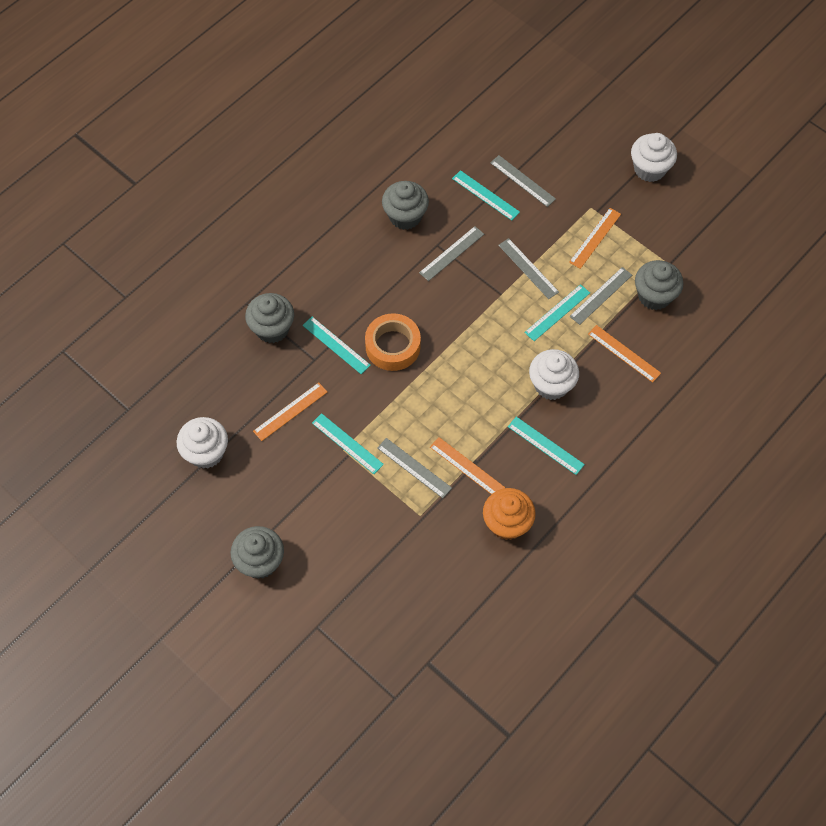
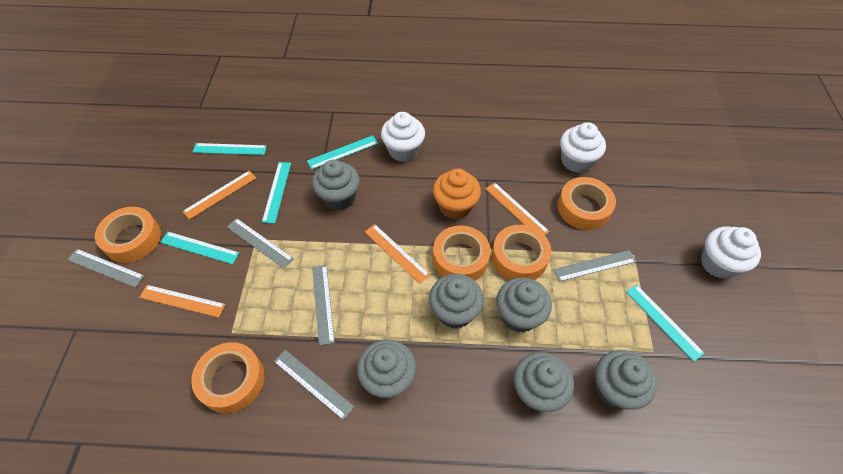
grey cupcake: [231,526,284,579] [245,293,294,343] [382,181,429,230] [635,260,684,310] = 4 -> [312,160,360,211] [357,339,417,398] [429,274,484,329] [496,277,552,333] [514,352,574,412] [595,350,657,410] = 6
orange tape: [365,313,421,371] = 1 -> [95,207,161,263] [191,342,264,413] [433,225,491,281] [492,225,551,280] [558,177,616,230] = 5

